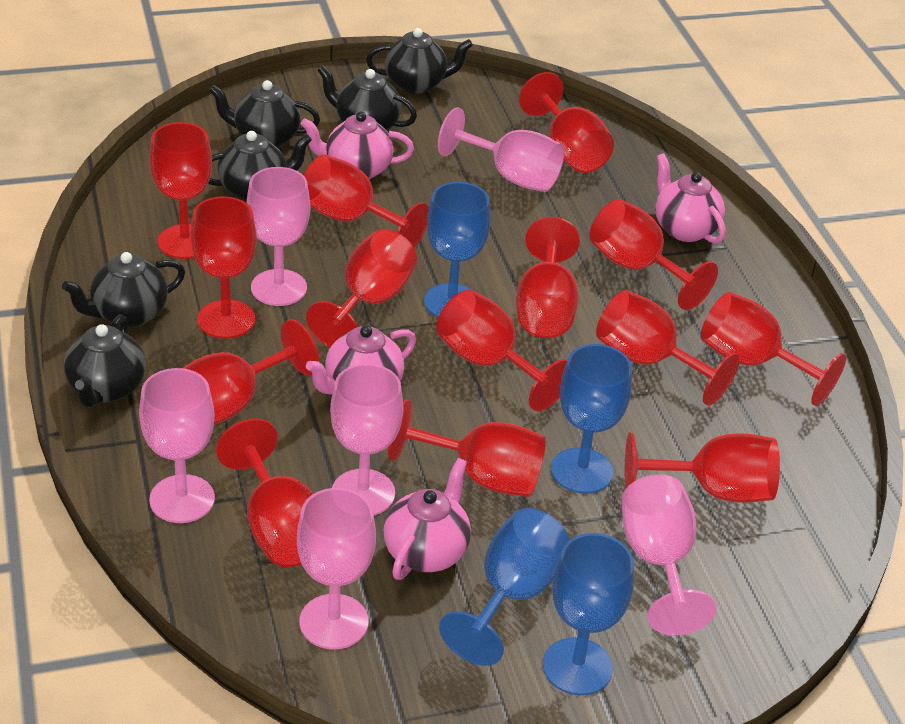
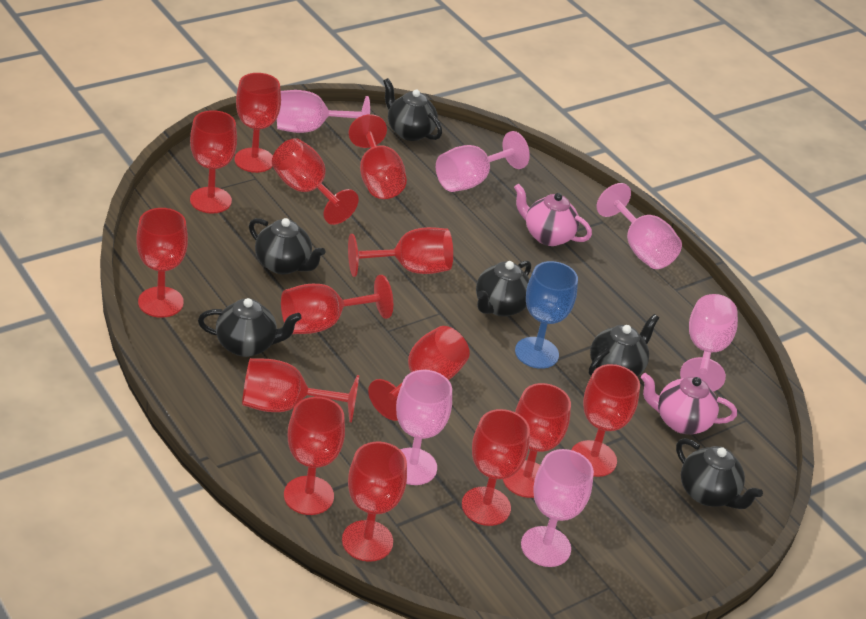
blue goblet: [424,182,491,317] [439,508,569,666] [543,533,634,695] [551,344,632,494] = 4 -> [515,261,578,369] = 1
pink teapot: [300,111,414,179] [306,325,416,394] [383,458,471,580] [655,153,726,244] = 4 -> [514,184,592,246] [641,373,737,434] = 2

